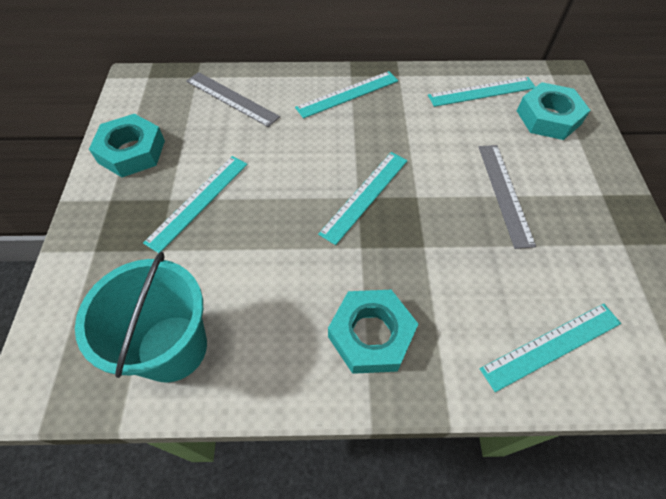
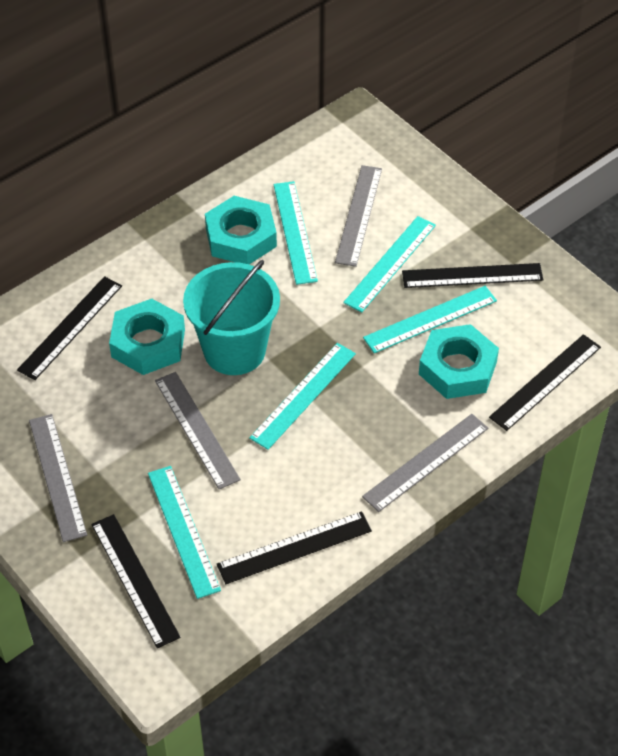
black ruler: none = 0 -> [17,276,122,380] [91,514,181,648] [217,511,372,584] [402,263,544,288] [489,334,601,431] = 5
grey ruler: [186,72,280,127] [479,145,536,249] = 2 -> [29,414,87,542] [155,372,241,489] [335,165,382,267] [362,414,488,512] = 4

